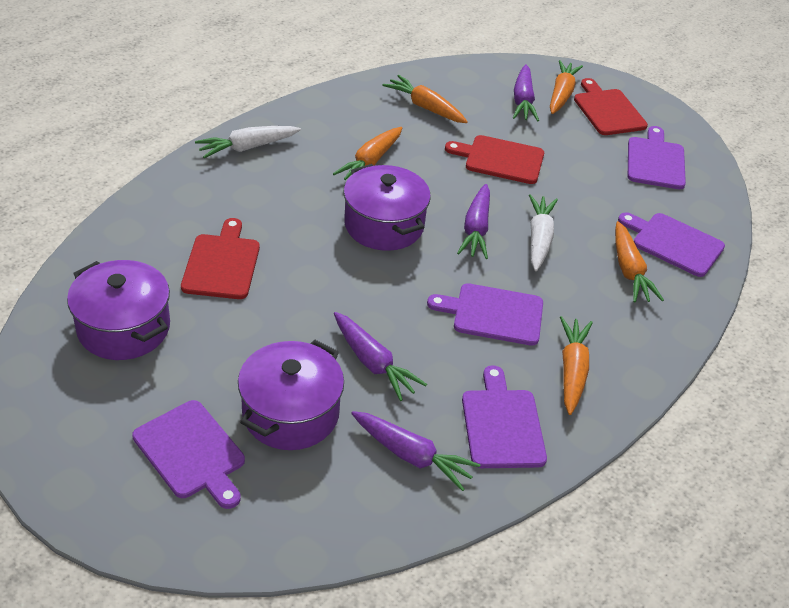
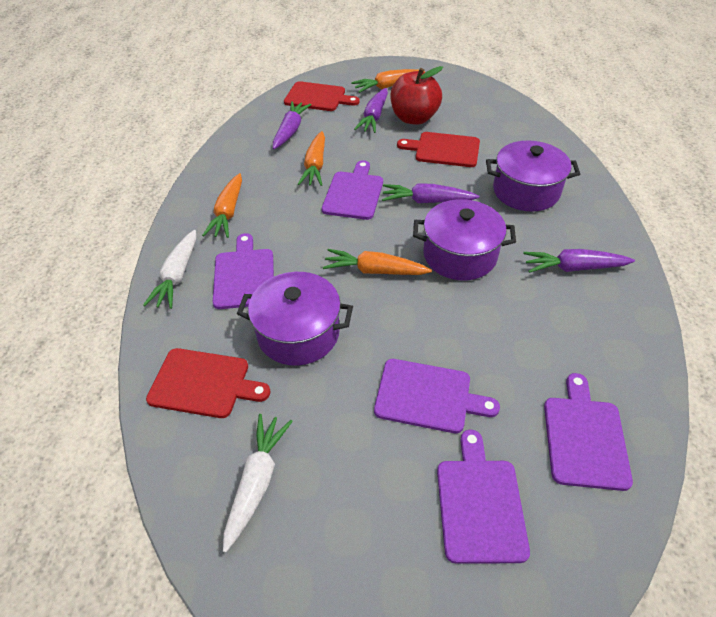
orange carrot: [333,127,402,180] [382,75,468,123] [550,60,583,114] [560,316,593,415] [615,221,664,302] = 5 -> [202,173,242,238] [298,131,325,186] [323,249,432,275] [351,69,425,93] = 4
red apple: none = 0 -> [390,66,443,125] = 1

